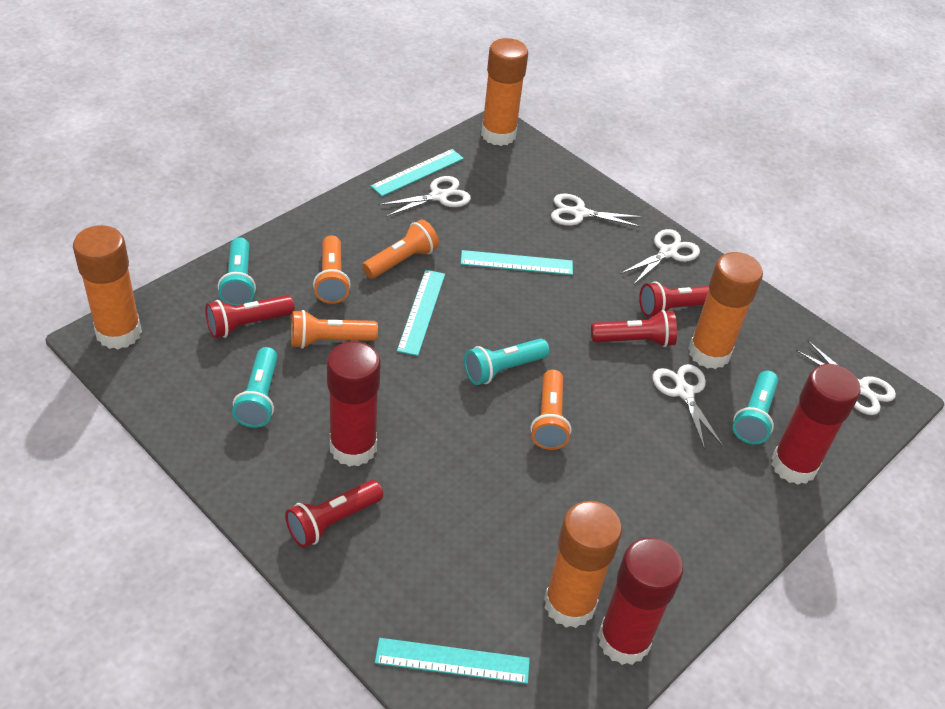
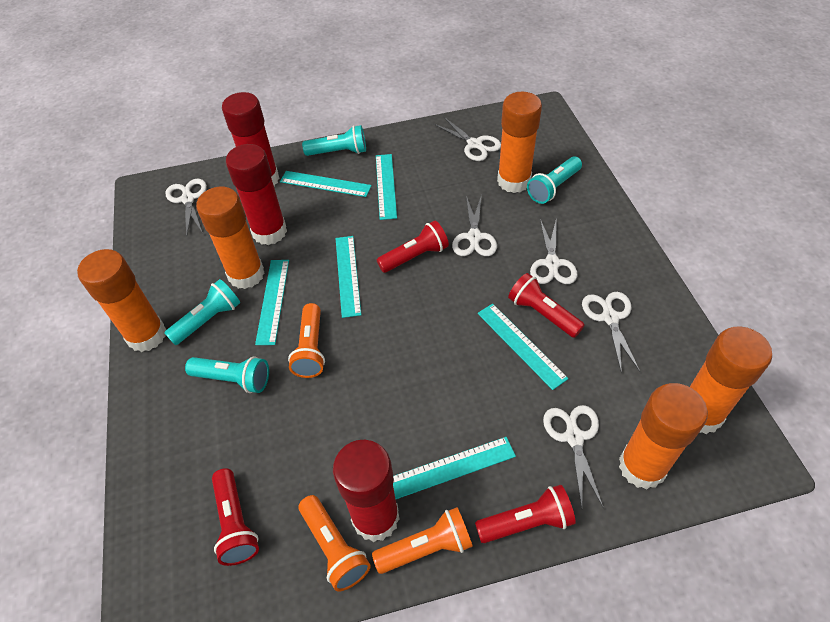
orange flashlight: [291,310,378,349] [313,235,351,304] [362,219,439,279] [530,369,572,450] = 4 -> [288,303,325,378] [299,495,371,592] [372,507,473,574] = 3
orange glue stick: [73,225,142,349] [481,38,528,146] [544,501,622,628] [688,252,763,369] = 4 -> [77,249,166,352] [196,187,264,289] [497,92,542,193] [619,383,708,489] [690,326,772,434] = 5
turquoise ruler: [371,149,464,196] [375,638,530,684] [397,270,445,356] [461,250,573,275] = 4 -> [255,260,289,345] [280,171,372,197] [336,236,361,318] [376,154,397,220] [393,437,516,499] [478,304,568,390] = 6
white scissors: [378,176,471,217] [551,194,643,227] [620,229,700,285] [652,364,723,449] [796,341,896,415] = 5 -> [166,179,207,237] [434,116,501,161] [452,195,497,256] [530,219,577,284] [543,405,603,508] [582,292,640,373] = 6

